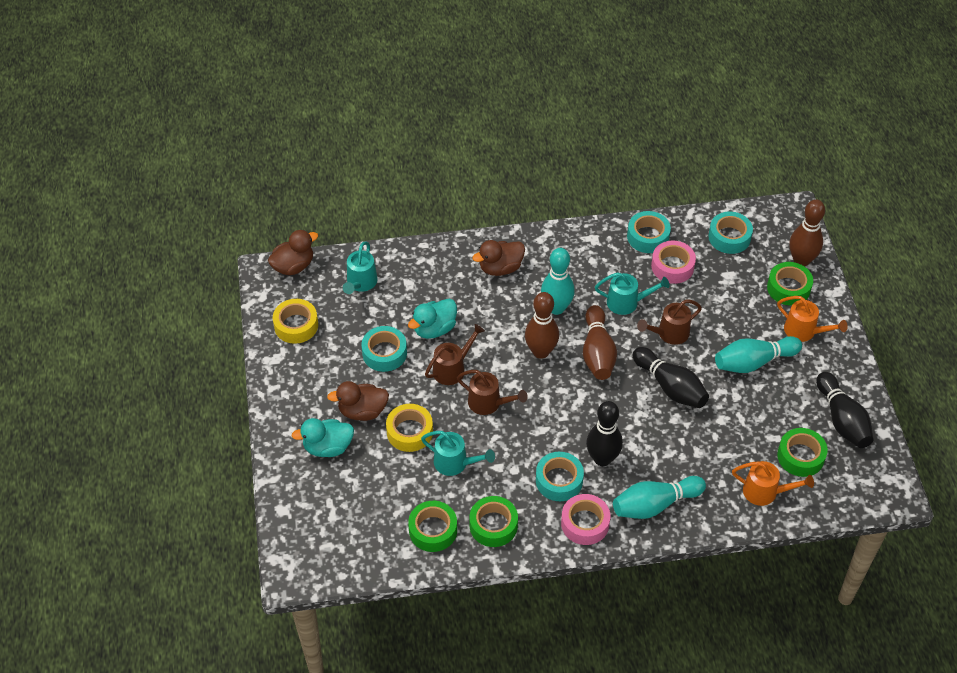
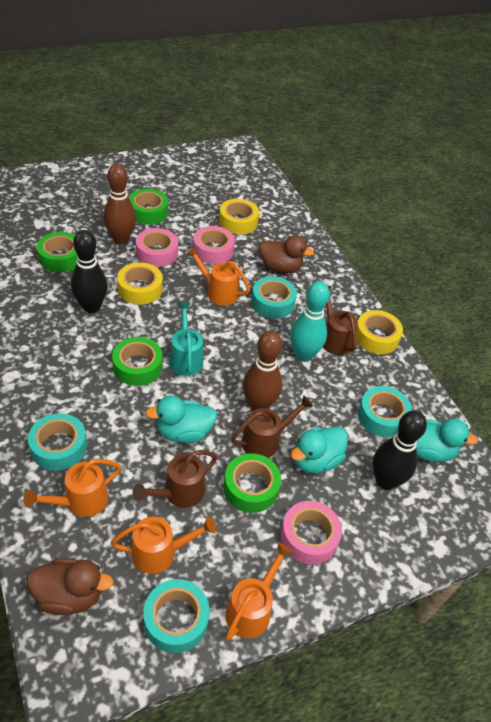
black bowling pin: [586,401,623,466] [633,347,709,408] [816,372,874,448] = 3 -> [71,230,108,313] [373,411,427,490] = 2
brown bowling pin: [525,292,559,359] [583,305,617,380] [790,199,825,267] = 3 -> [103,164,136,244] [243,331,282,411] = 2
brown duck: [268,230,318,275] [327,381,389,421] [472,240,525,276] = 3 -> [27,558,114,615] [259,235,314,273] = 2
orange watering can: [732,461,814,506] [777,296,848,342] = 2 -> [23,459,121,517] [111,517,217,574] [186,247,250,305] [225,542,293,641] = 4
pink tape: [561,494,610,545] [651,241,696,284] = 2 -> [136,228,178,267] [193,226,235,264] [280,501,342,565] = 3
turquoise bowling pin: [541,248,575,315] [613,476,706,519] [715,336,802,373] = 3 -> [290,281,330,362] = 1
turquoise duck: [292,418,354,457] [408,299,457,339] = 2 -> [145,395,217,443] [291,427,348,473] [416,418,478,462] = 3
turquoise watering can: [343,241,378,294] [421,431,495,476] [595,272,670,315] = 3 -> [169,302,203,376] = 1
yellow tape: [273,299,318,344] [386,404,433,452] = 2 -> [117,263,163,305] [219,199,259,234] [356,310,403,354] = 3

